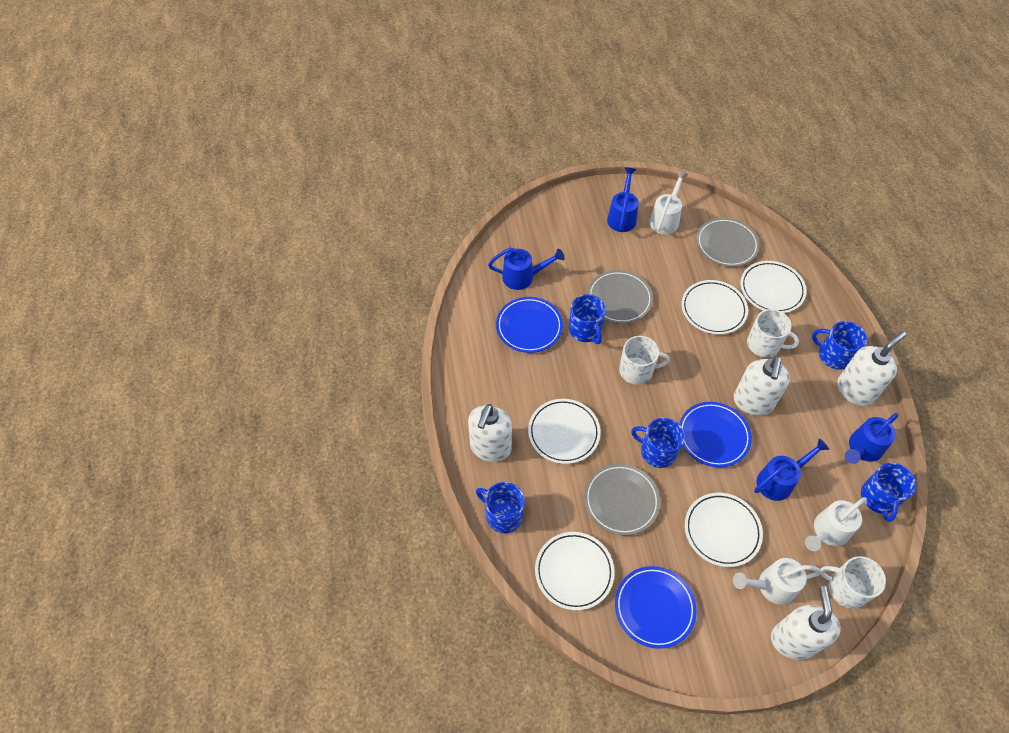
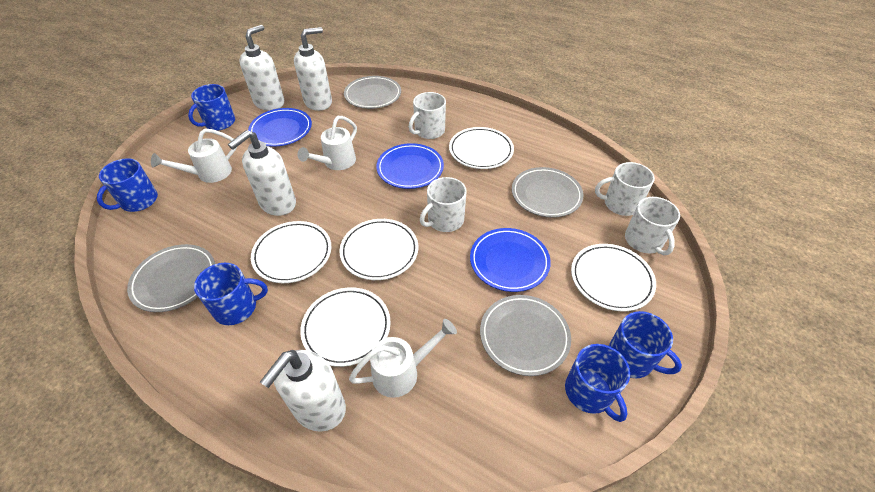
blue watering can: [488,248,565,290] [607,167,639,232] [754,438,830,501] [845,413,899,464] = 4 -> none = 0
grey plate: [584,464,660,536] [588,270,653,324] [696,218,760,267] = 3 -> [127,244,215,312] [344,76,401,109] [480,295,571,376] [512,167,583,218] = 4
white mug: [619,336,670,385] [747,309,799,357] [820,556,886,609] = 3 -> [409,92,446,139] [420,177,467,232] [595,162,655,216] [625,197,680,255] = 4

